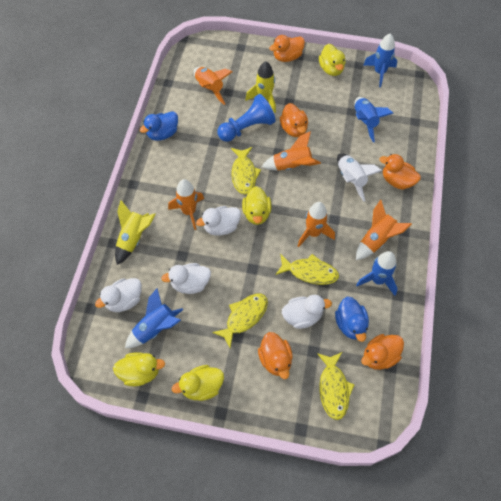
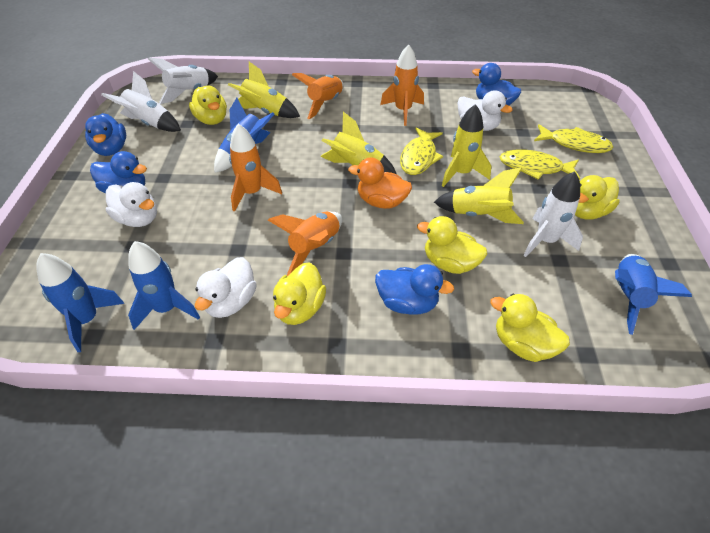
blue duck: [140,111,178,141] [335,296,369,342] = 2 -> [85,113,126,156] [90,151,147,193] [375,264,454,315] [472,63,521,105] = 4
blue pawn: [217,94,276,142] = 1 -> none = 0
orange duck: [258,332,293,379] [269,35,305,62] [280,103,308,137] [361,334,404,370] [379,154,421,190] = 5 -> [348,157,412,209] = 1
orange rocket: [168,179,204,230] [194,67,232,105] [262,131,321,170] [298,202,335,247] [356,200,412,260] = 5 -> [229,124,282,212] [268,212,342,276] [292,73,344,119] [380,44,424,126] = 4
white duck: [95,278,142,312] [161,263,211,294] [196,206,241,236] [282,295,332,329] = 4 -> [106,182,157,227] [195,257,257,318] [457,90,513,131] = 3
white rocket: [337,153,382,201] = 1 -> [101,71,181,132] [148,57,218,104] [524,171,583,257] = 3
yellow duck: [113,352,165,386] [172,365,224,401] [242,186,272,225] [319,44,345,76] = 4 -> [189,86,227,125] [273,262,326,325] [417,216,487,274] [490,293,570,362] [575,175,620,220] = 5
yellow fish: [212,294,268,348] [231,147,261,195] [275,254,339,285] [317,352,355,420] = 4 -> [400,127,443,175] [500,150,580,180] [534,124,613,153] = 3
yellow rocket: [115,200,156,265] [245,61,276,113] = 2 -> [228,62,300,118] [320,112,396,174] [434,167,524,224] [442,104,491,187] = 4

